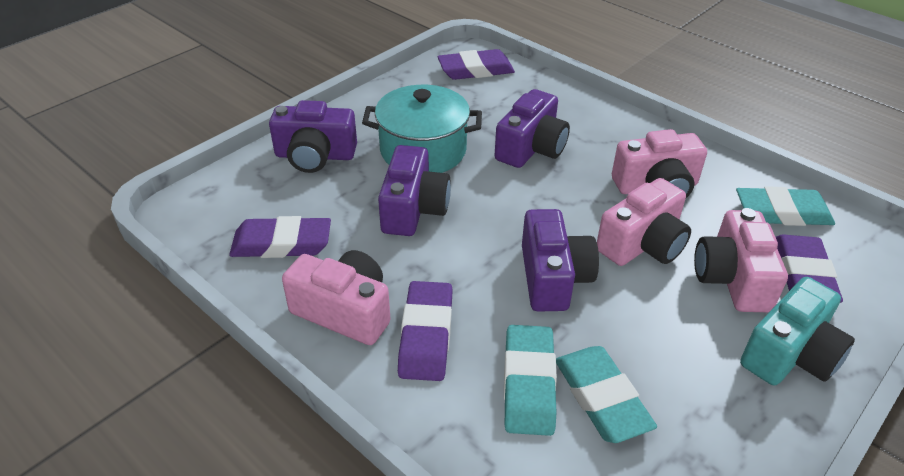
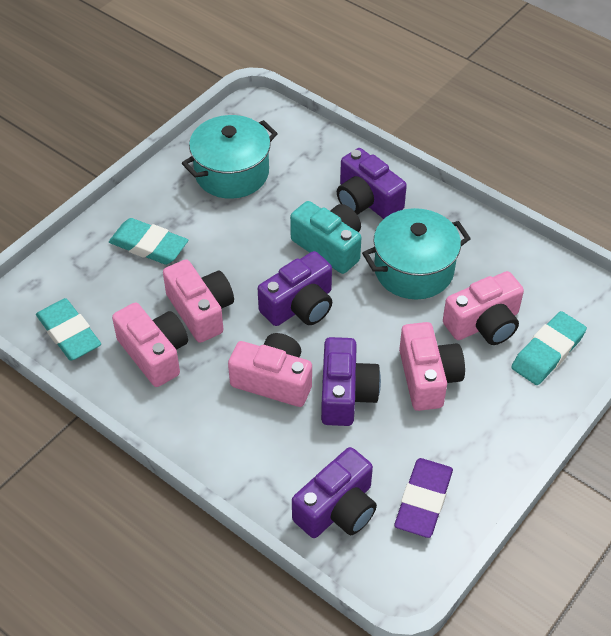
pink camera: [282,250,391,345] [597,178,691,266] [612,129,707,198] [694,208,788,312] = 4 -> [112,303,188,387] [163,259,234,343] [228,333,312,407] [399,322,465,411] [443,271,524,345] = 5
purple eraser: [229,216,331,258] [398,281,453,381] [438,49,515,80] [776,235,843,303] = 4 -> [394,458,453,538] = 1
turquoise pot: [362,85,482,173] = 1 -> [182,115,278,199] [362,208,471,299] = 2

